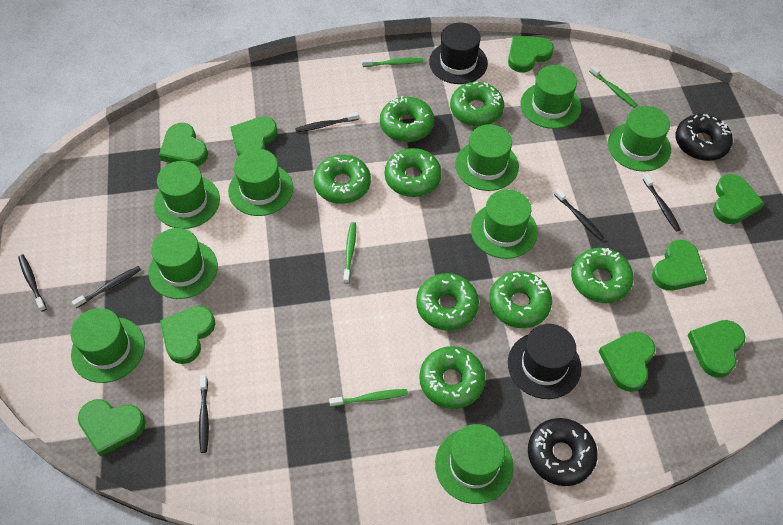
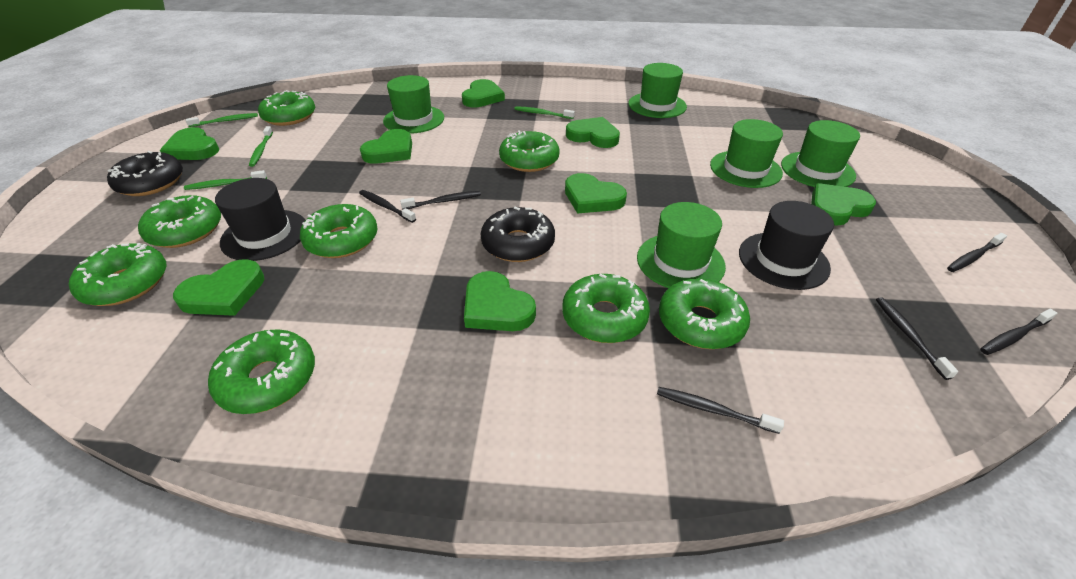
green hat: [71,308,145,383] [148,228,218,299] [154,161,220,229] [228,149,293,216] [435,424,514,504] [455,125,519,191] [471,189,538,259] [520,65,581,129] [608,106,671,172] = 9 -> [383,75,444,134] [628,63,687,118] [637,202,726,288] [710,119,783,188] [781,120,860,187] = 5
green heart: [78,399,146,457] [159,123,208,166] [160,306,215,364] [230,116,278,156] [508,36,554,72] [599,332,655,392] [652,240,707,291] [687,320,745,378] [713,174,765,224] = 9 -> [160,127,219,160] [173,259,264,316] [360,129,412,164] [462,79,505,108] [464,271,536,331] [565,173,627,214] [566,117,620,148] [811,183,876,226] = 8

